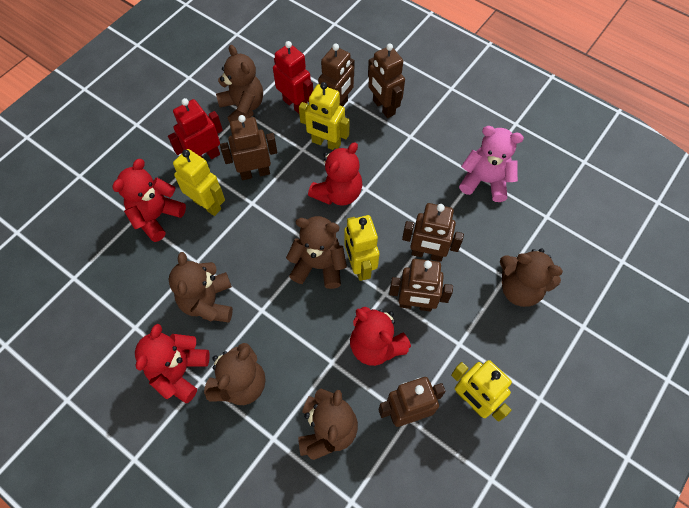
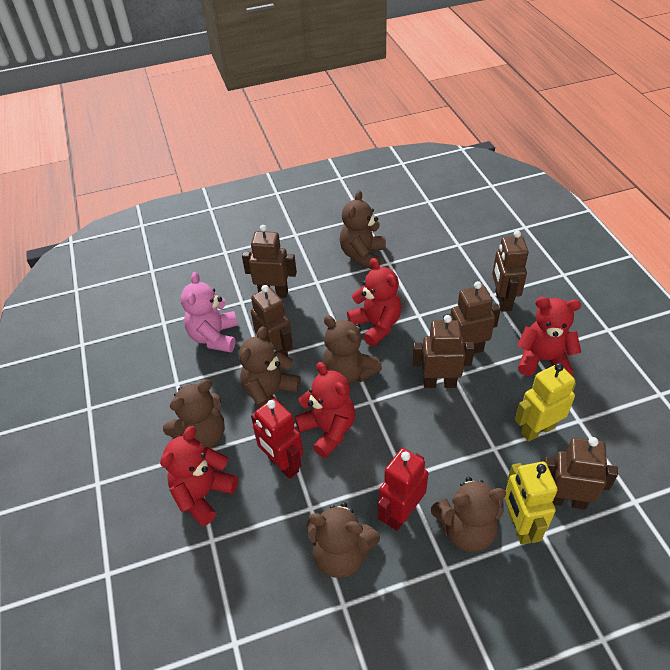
yellow robot: [173,149,225,216] [299,82,350,150] [344,215,379,281] [451,360,512,422] = 4 -> [504,462,557,544] [515,363,576,442] = 2

